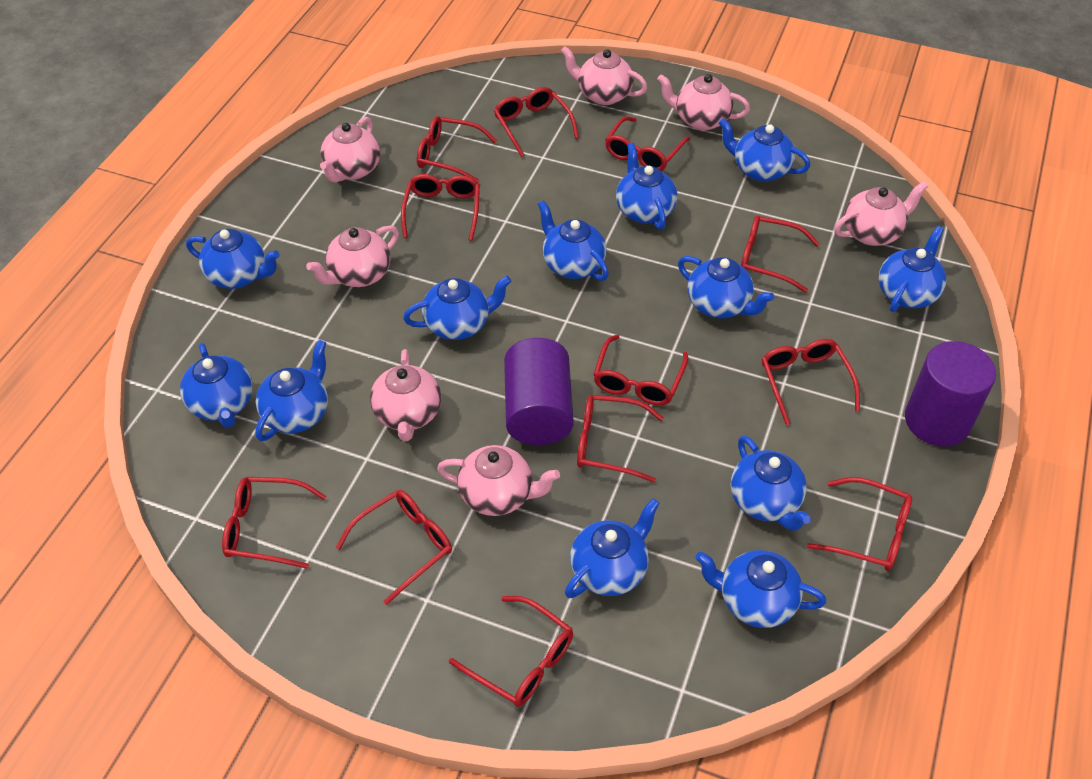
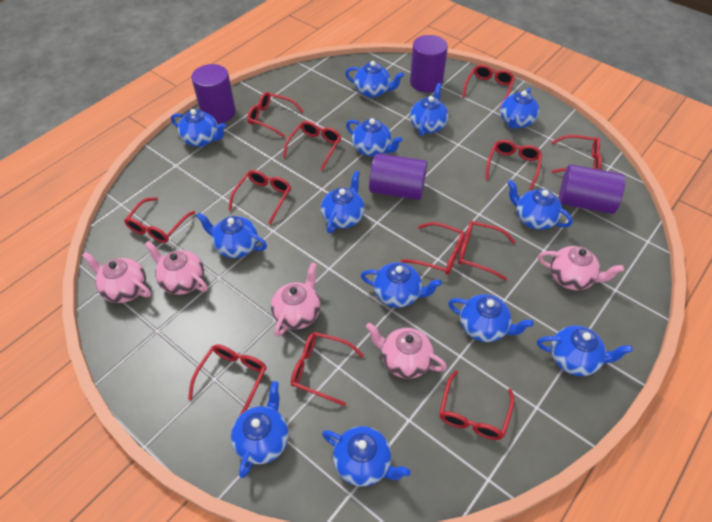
blue teapot: [180,343,253,428] [186,229,280,289] [255,340,328,441] [403,276,511,340] [538,200,609,281] [565,498,660,598] [616,143,677,230] [678,256,774,318] [695,550,826,628] [719,118,810,182] [731,436,811,531] [879,226,946,312] = 12 -> [171,109,226,147] [196,212,267,258] [231,381,289,478] [321,170,365,233] [322,426,411,487] [345,61,404,98] [346,118,403,156] [361,262,442,308] [410,83,449,136] [448,294,534,342] [500,88,539,129] [507,180,573,230] [537,325,633,376] = 13
pink teapot: [306,226,399,287] [320,117,380,183] [370,349,441,441] [437,445,560,516] [561,46,647,105] [657,74,750,130] [834,181,928,246] = 7 -> [81,252,151,303] [145,241,208,295] [271,263,321,337] [366,323,447,379] [538,246,624,290] = 5
purple cylinder: [504,338,574,445] [905,341,996,446] = 2 -> [191,64,236,124] [369,153,427,200] [410,35,448,92] [559,165,625,214] = 4

